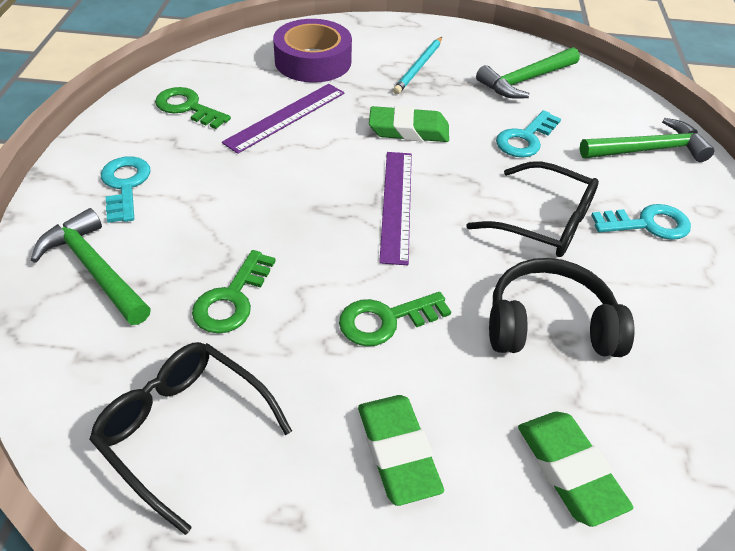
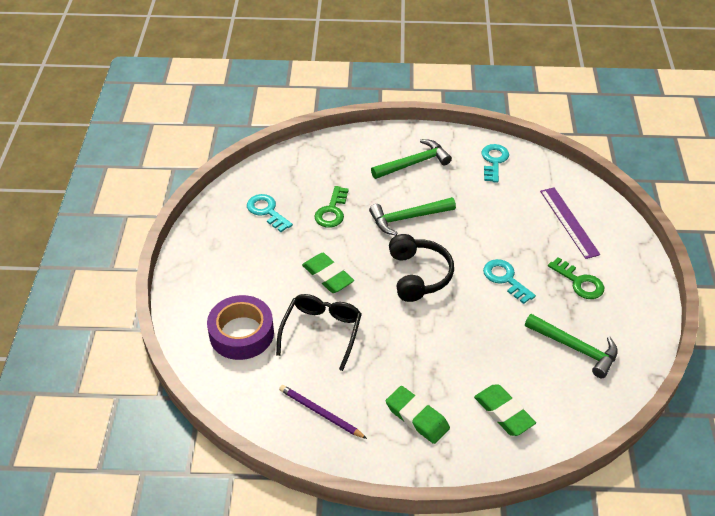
black glasses: [89,342,292,535] [466,161,599,257] = 2 -> [276,294,362,371] = 1
green key: [155,87,231,129] [192,250,276,334] [339,292,451,346] = 3 -> [314,186,349,228] [548,257,604,299] = 2
purple pencil: none = 0 -> [279,385,367,439] = 1
purple ruler: [222,84,345,154] [379,152,412,265] = 2 -> [540,187,600,259] = 1
turquoise pencil: [393,37,442,94] = 1 -> none = 0

